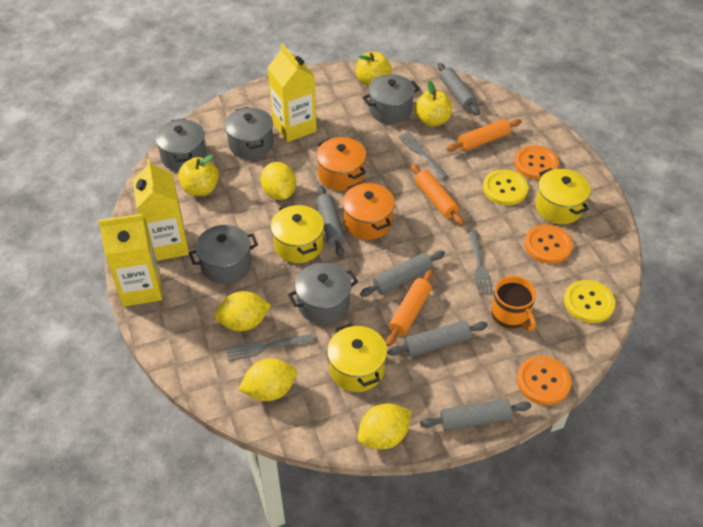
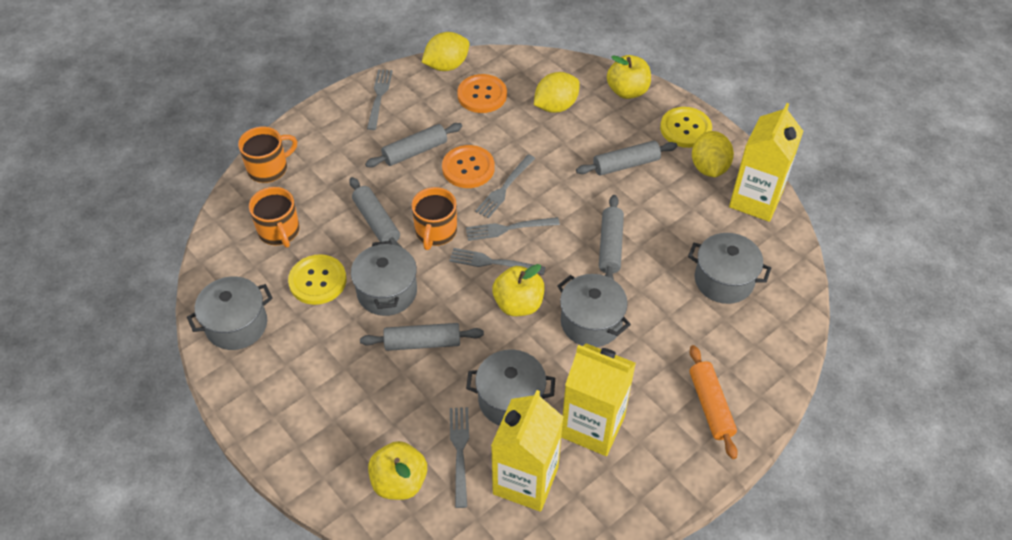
grey fork: [226,334,314,361] [399,132,448,179] [468,230,493,295] = 3 -> [367,69,393,130] [449,248,546,275] [450,407,469,508] [466,217,560,241] [475,155,535,219] = 5
orange button: [514,145,559,180] [517,356,571,405] [524,224,573,264] = 3 -> [442,145,495,188] [457,74,507,113] = 2
orange mug: [491,276,536,331] = 1 -> [238,126,297,183] [249,187,300,248] [411,187,457,250] = 3
orange pot: [316,137,366,191] [342,182,395,240] = 2 -> none = 0
orange rolling pin: [386,269,433,346] [411,164,464,226] [446,119,522,151] = 3 -> [689,345,738,459] = 1
yellow lemon: [214,291,271,331] [238,358,297,401] [261,162,296,200] [358,403,412,449] = 4 -> [422,32,470,71] [534,72,580,113] [692,131,734,177] = 3
yellow pot: [271,204,324,263] [327,323,387,392] [535,168,591,224] = 3 -> none = 0

